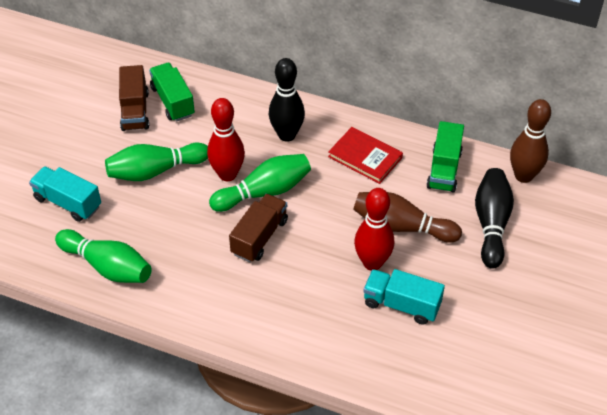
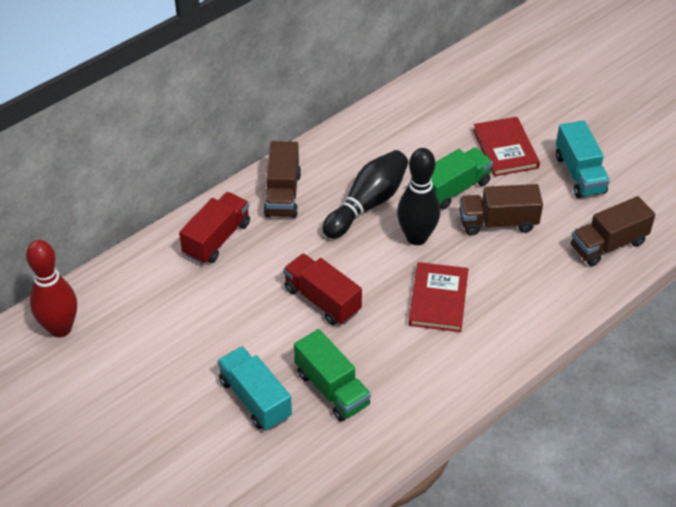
brown bowling pin: [353,192,462,243] [510,99,551,183] = 2 -> none = 0
brown truck: [119,65,149,131] [229,194,288,262] = 2 -> [264,141,301,218] [459,184,543,235] [571,196,655,266] = 3
green bowling pin: [55,229,152,283] [105,143,208,181] [209,154,311,212] = 3 -> none = 0
red book: [328,127,403,184] = 1 -> [409,262,468,332] [473,117,540,176] = 2
red bowling pin: [207,98,245,181] [354,188,394,271] = 2 -> [26,240,77,337] = 1
red truck: none = 0 -> [179,192,250,264] [283,253,362,325] = 2

